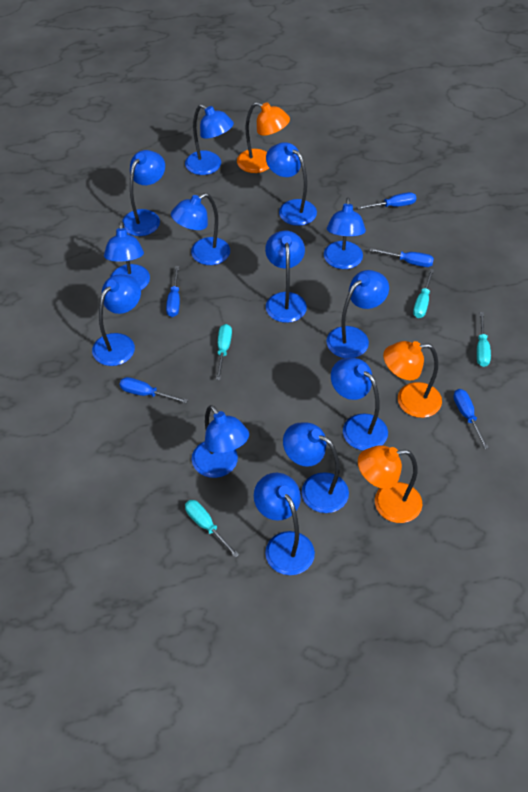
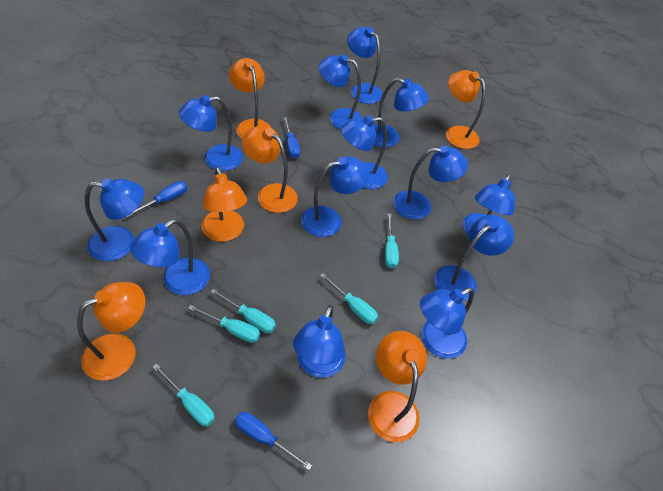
blue screwdriver: [120,377,188,403] [166,266,180,317] [357,192,416,210] [370,248,434,267] [453,389,489,449] = 5 -> [127,181,187,217] [235,412,312,470] [283,117,300,159] = 3
orange lamp: [237,102,290,173] [358,445,422,523] [383,341,442,418] = 3 -> [77,282,145,381] [201,167,247,242] [229,58,272,139] [242,126,298,213] [368,331,427,442] [446,70,486,149] = 6
turquoise screwdriver: [185,500,239,558] [216,324,232,380] [413,269,434,318] [477,312,491,367] = 4 -> [153,363,215,427] [188,305,260,343] [210,289,276,333] [320,273,378,324] [385,213,399,269] = 5

